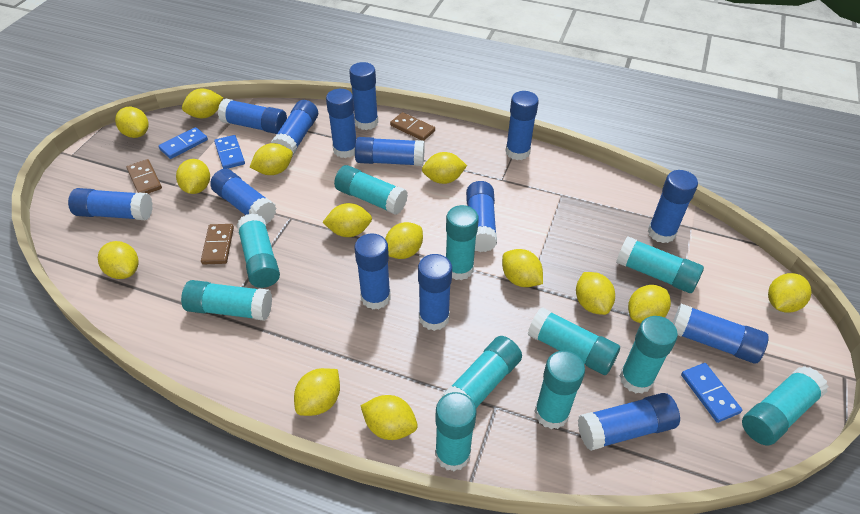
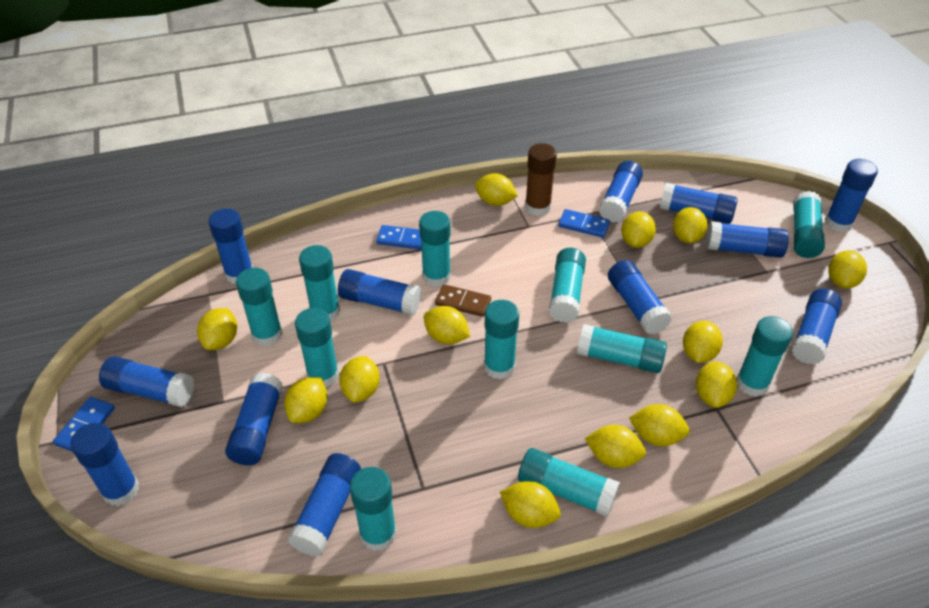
blue glue stick: [68,188,153,220] [210,169,277,225] [218,98,287,134] [271,100,318,155] [326,89,356,158] [349,62,378,130] [354,233,391,309] [355,137,425,166] [418,254,452,331] [466,181,497,252] [506,91,539,160] [578,393,680,451] [648,170,698,243] [673,304,768,363] = 14 -> [71,423,139,506] [99,356,194,407] [208,208,253,284] [225,373,283,465] [287,453,361,556] [338,269,421,315] [599,161,643,223] [608,260,672,334] [660,183,737,224] [706,222,789,258] [792,288,842,365] [825,159,878,232] = 12
brown domino: [127,159,162,194] [201,224,234,264] [390,112,435,141] = 3 -> [435,284,491,317] = 1
brown glue stick: none = 0 -> [525,143,557,216] = 1
yellow lemon: [98,241,139,279] [115,107,149,138] [176,159,210,194] [182,89,223,118] [250,143,293,175] [294,368,340,416] [322,203,372,237] [361,395,418,440] [385,222,423,259] [422,152,467,184] [502,249,543,287] [576,272,615,315] [628,285,671,323] [768,273,811,313] = 14 -> [197,308,237,350] [284,377,328,423] [339,356,380,402] [424,306,470,344] [475,173,518,206] [500,481,561,528] [585,425,646,468] [621,211,656,248] [629,404,690,446] [673,207,708,243] [683,321,723,363] [696,361,737,408] [828,250,867,289] = 13

